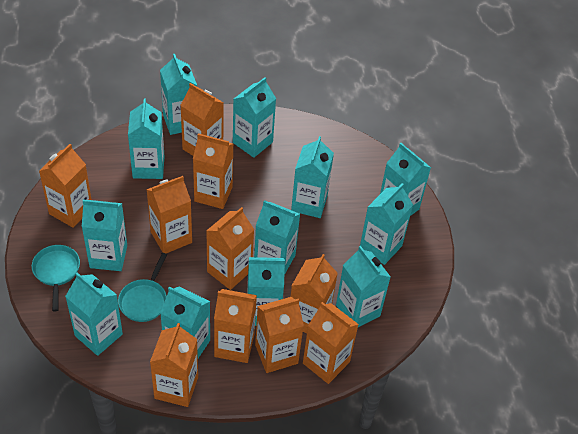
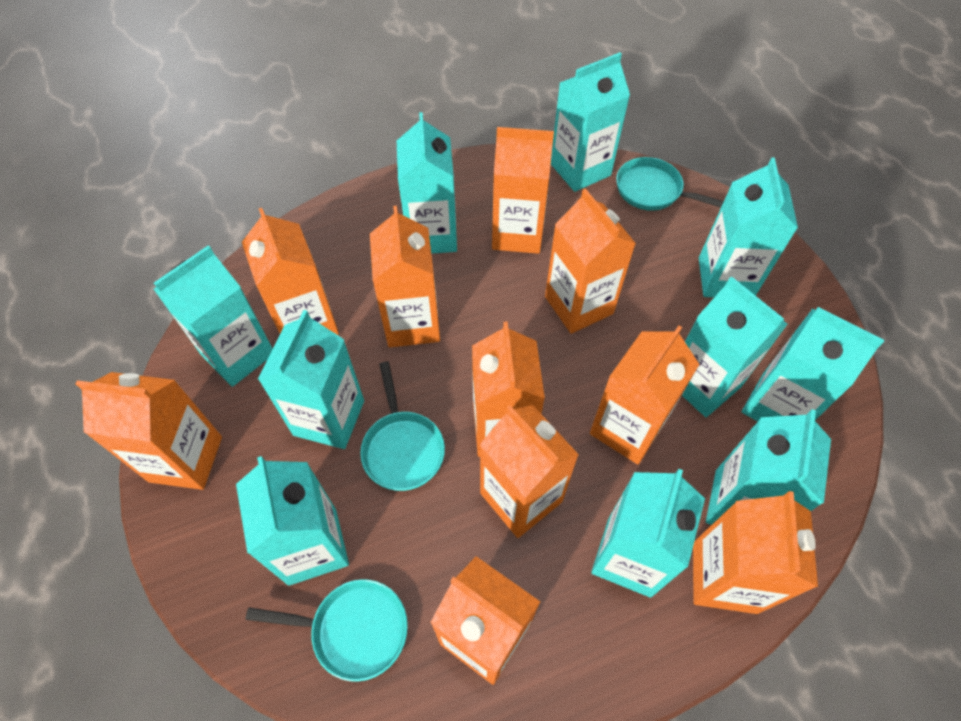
turquoise carton: [65,273,123,356] [82,200,127,271] [128,99,165,179] [160,54,197,135] [160,286,210,358] [233,77,276,158] [247,257,285,326] [254,200,300,275] [291,136,334,218] [336,246,391,327] [360,183,413,265] [380,143,431,216] = 12 -> [154,245,273,387] [236,456,349,586] [258,310,364,449] [397,112,457,254] [551,52,630,192] [591,469,705,598] [682,276,788,417] [699,158,798,298] [706,409,831,525] [742,307,884,422] = 10
turquoise pan: [32,245,80,312] [118,253,167,322] = 2 -> [245,579,408,682] [360,362,445,491] [616,157,724,211] = 3

